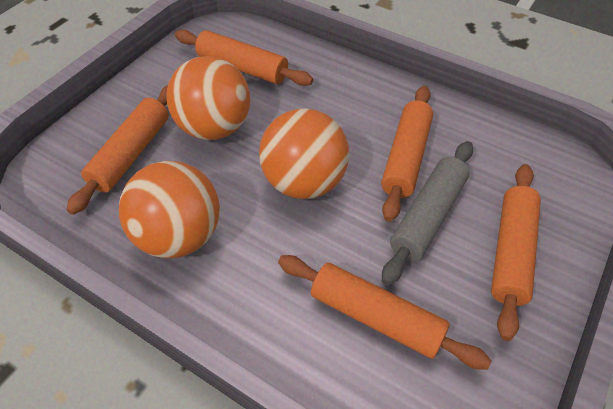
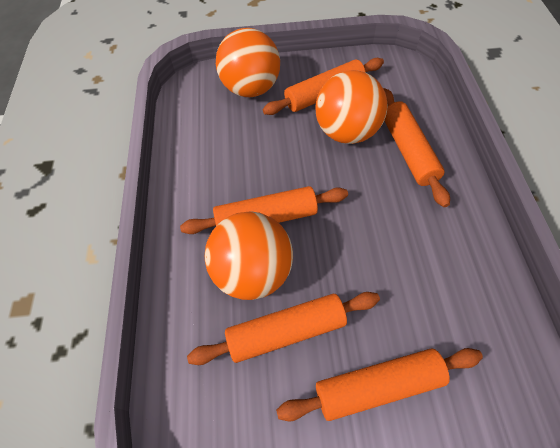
grey rolling pin: [382,141,473,286] = 1 -> none = 0

